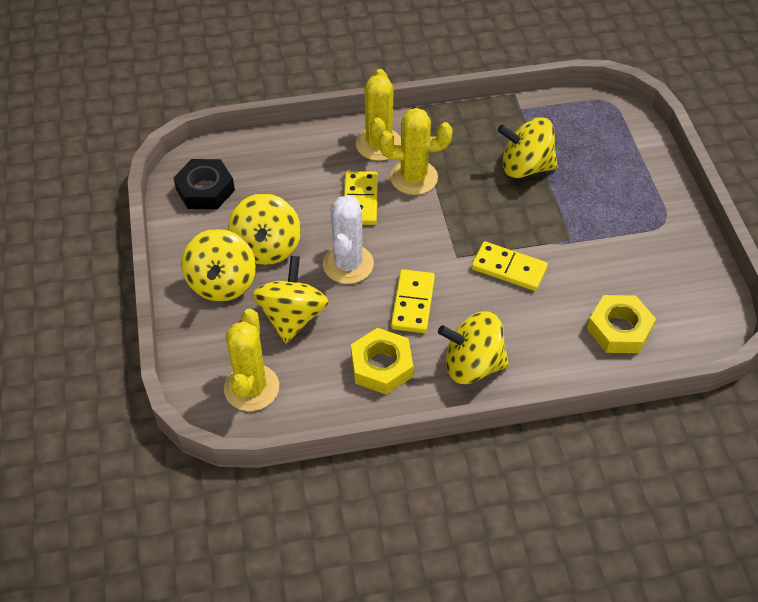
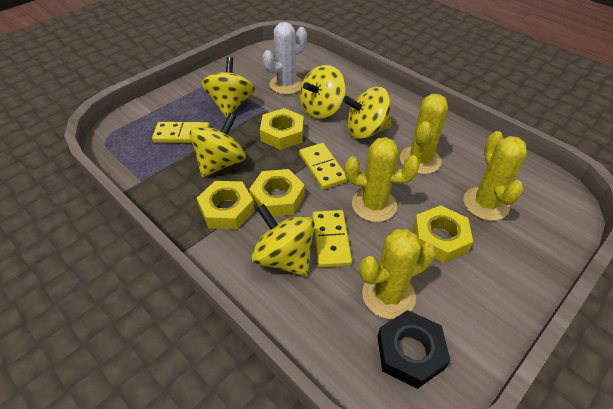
yellow cactus: [224,309,279,411] [356,69,401,161] [379,108,452,195] = 3 -> [345,137,420,222] [360,229,436,319] [400,94,448,174] [464,131,527,221] = 4
yellow nut: [351,328,413,394] [587,295,656,353] = 2 -> [197,181,255,229] [249,169,305,217] [260,108,304,150] [413,205,473,263] = 4

